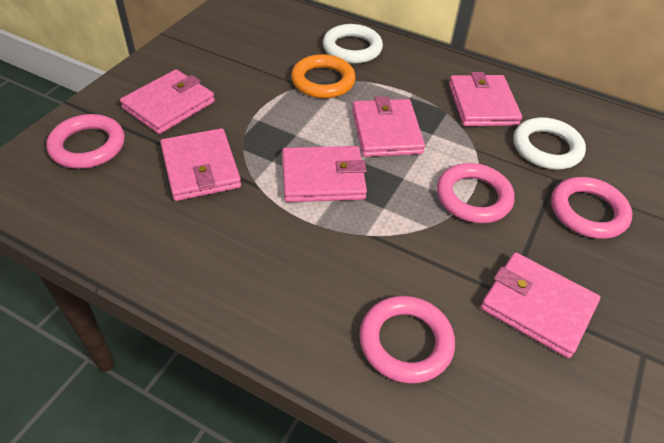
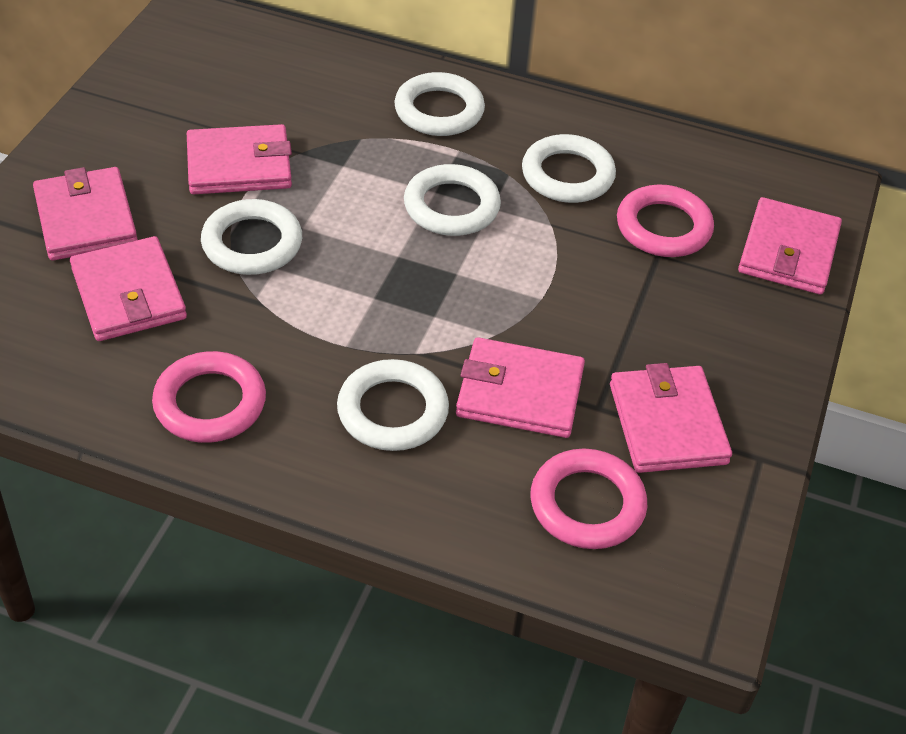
orange ring: [291,54,356,98] = 1 -> none = 0
pink ring: [46,114,125,169] [359,296,455,384] [437,163,515,223] [551,177,632,239] = 4 -> [152,351,266,443] [530,449,647,549] [617,184,714,257] = 3
white ring: [323,24,383,64] [513,117,586,170] = 2 -> [201,199,302,275] [337,359,449,451] [394,72,485,136] [404,164,501,236] [522,134,616,203] = 5

